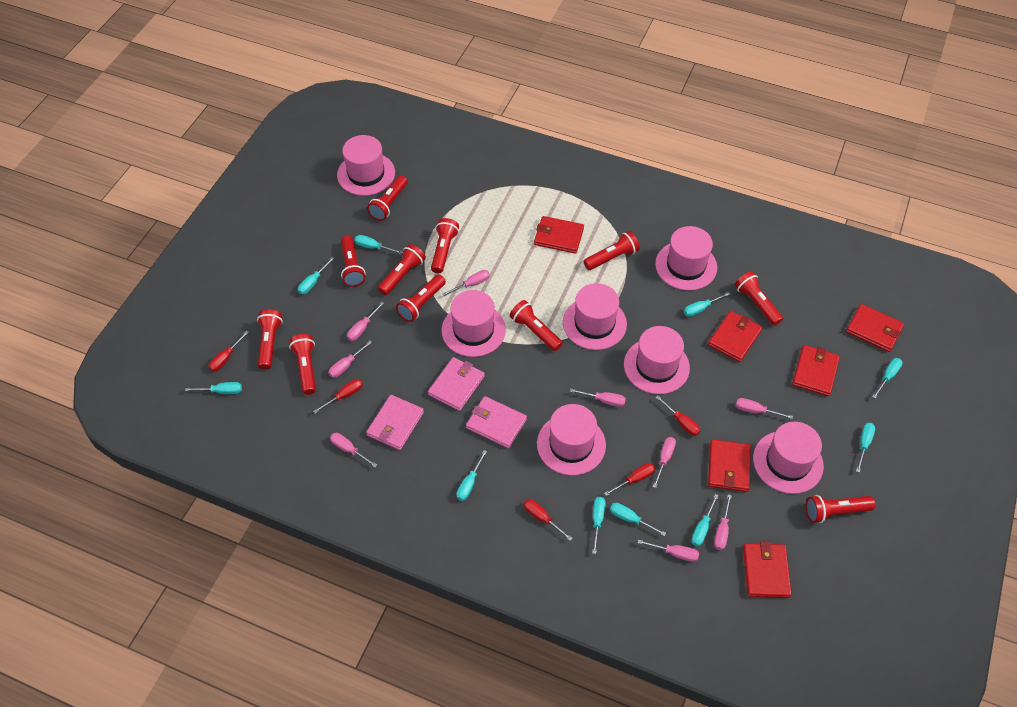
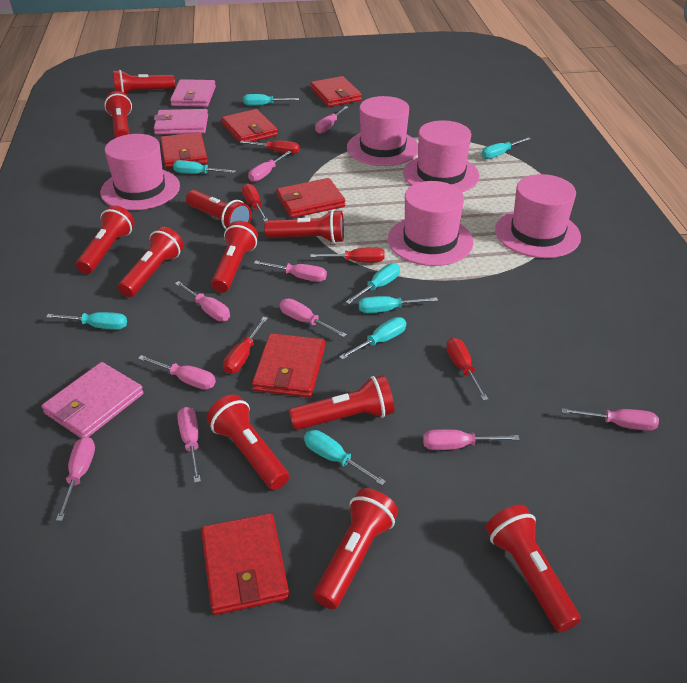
pink hat: [337,135,395,196] [441,290,506,357] [537,404,606,475] [563,283,627,350] [624,326,690,394] [655,226,717,290] [753,422,824,494] = 7 -> [100,134,180,210] [347,96,418,166] [388,181,474,266] [403,120,479,192] [495,174,581,258] = 5
pink screwdriver: [328,341,372,378] [330,433,377,467] [347,302,384,341] [443,270,490,296] [570,389,626,407] [638,540,699,562] [653,437,676,488] [714,494,732,550] [736,398,793,419] = 9 -> [56,437,95,521] [138,355,216,390] [175,281,230,321] [177,407,201,483] [248,151,291,182] [254,261,327,282] [280,299,347,337] [315,106,349,134] [423,429,520,450] [562,408,659,431] = 10
turquoise screwdriver: [185,382,242,394] [298,257,334,294] [354,235,403,254] [457,450,487,501] [592,497,606,554] [610,503,666,536] [684,292,731,317] [691,494,719,546] [856,423,875,473] [872,358,903,399] = 10 -> [46,312,127,330] [173,160,236,174] [243,94,299,106] [304,430,386,485] [339,317,406,360] [346,263,400,304] [359,296,438,313] [481,137,531,159] = 8

